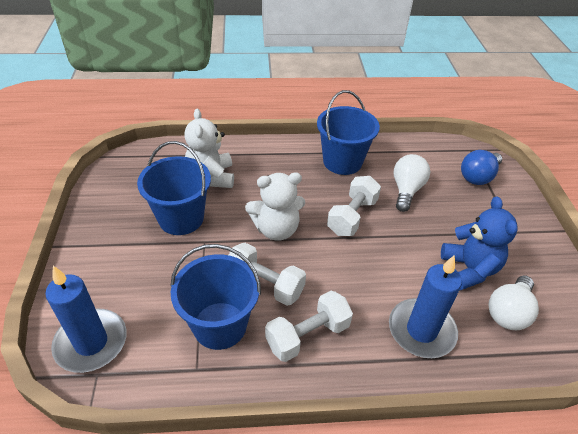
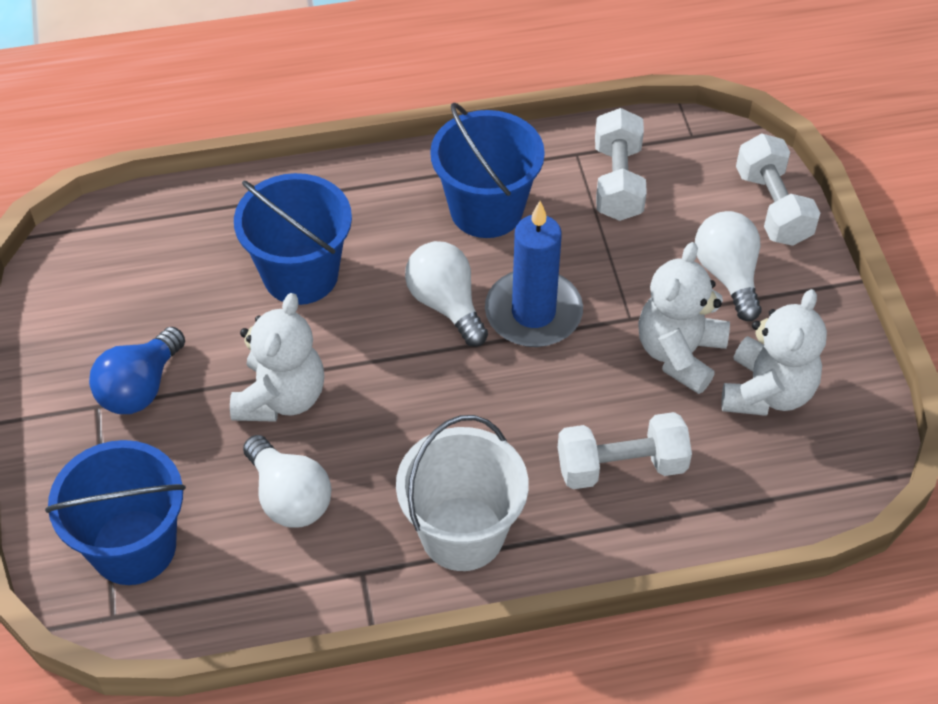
blue candle: [45,266,127,373] [389,255,462,358] = 2 -> [485,201,583,347] = 1
blue teddy bear: [441,196,518,290] = 1 -> none = 0
white bucket: none = 0 -> [396,415,529,571] = 1
white light bulb: [394,154,430,212] [489,276,539,330] = 2 -> [243,435,331,528] [405,241,488,347] [695,211,762,321] = 3
white teddy bear: [184,109,234,188] [245,172,305,241] = 2 -> [230,293,324,422] [638,242,730,394] [721,289,827,416] = 3

